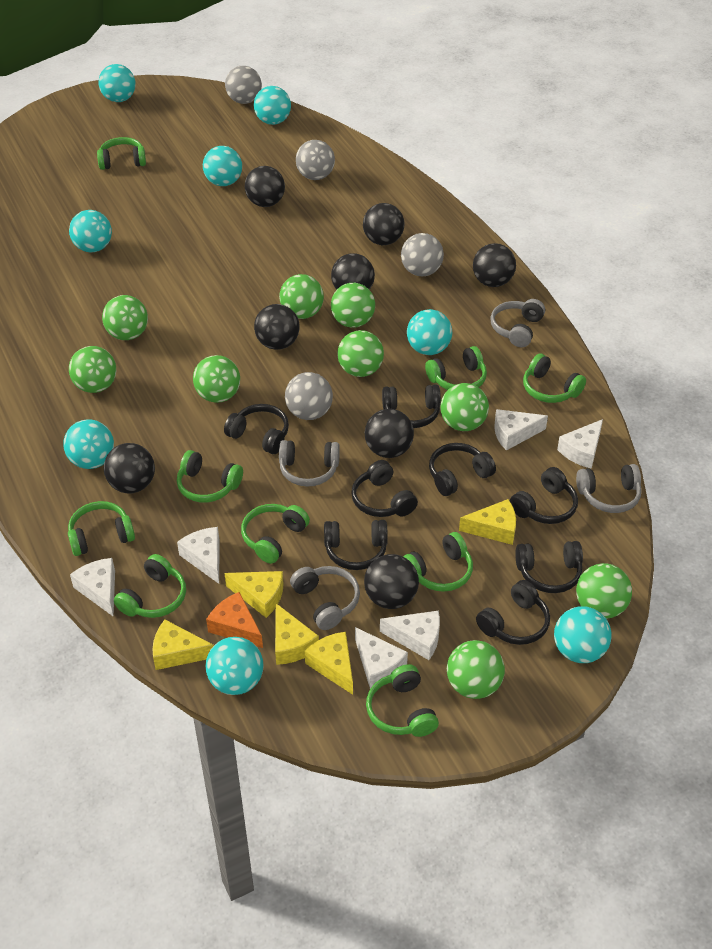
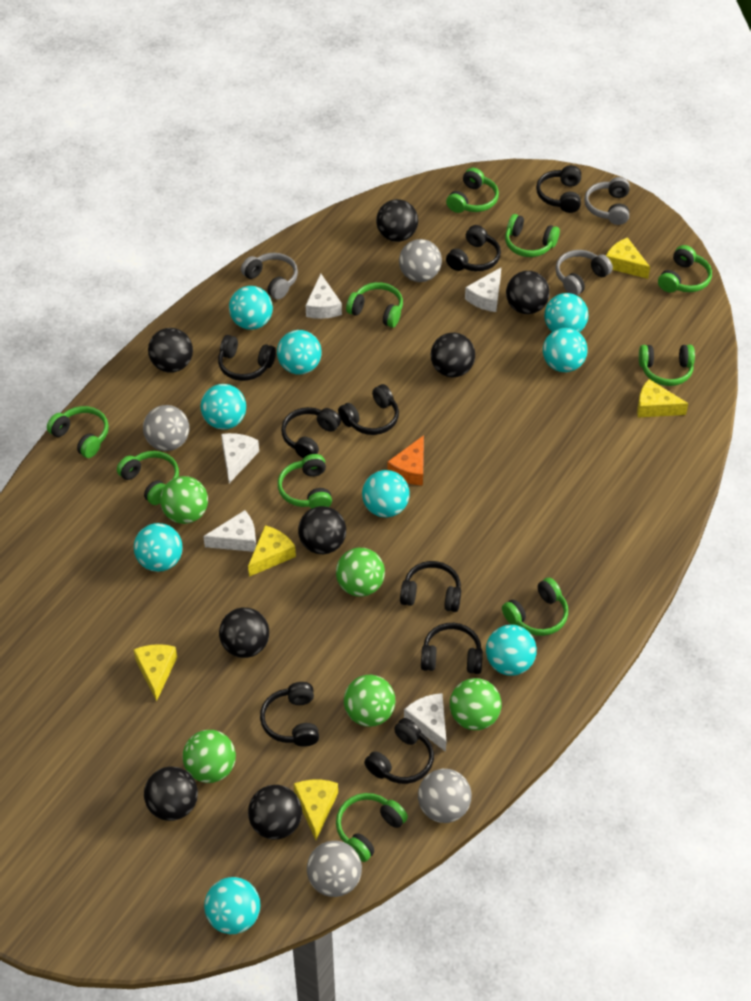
black headphones: [224,404,289,454] [324,520,388,570] [351,460,418,517] [382,385,441,428] [429,443,496,496] [476,580,550,645] [510,467,578,524] [515,541,583,593] = 8 -> [218,335,276,381] [260,682,319,747] [281,407,341,458] [338,384,399,435] [364,718,434,784] [400,561,461,612] [421,623,483,674] [446,225,501,271] [536,165,581,213] = 9
green ball: [69,346,116,393] [102,295,148,340] [193,355,240,403] [279,274,324,319] [331,283,375,328] [337,330,384,377] [440,383,489,431] [447,640,505,699] [576,563,632,619] = 9 -> [160,476,208,524] [183,730,236,783] [336,548,385,597] [344,675,395,727] [450,678,501,730] = 5
green headphones: [68,501,135,556] [97,137,146,170] [114,554,186,618] [177,450,243,503] [241,504,310,564] [366,664,439,737] [403,532,473,592] [425,346,487,390] [523,353,586,403] = 9 -> [47,406,109,458] [117,451,179,505] [278,454,332,509] [336,793,408,862] [346,282,403,328] [446,168,499,213] [502,578,568,636] [505,214,560,257] [639,345,695,386] [658,245,712,293] = 10
grey headphones: [279,440,340,487] [290,566,360,630] [490,299,545,347] [576,464,642,513] = 4 -> [241,253,298,300] [555,250,613,296] [584,177,630,225] = 3
turquoise ball: [63,419,114,469] [69,210,112,252] [98,64,136,102] [203,146,242,186] [206,637,264,695] [254,86,291,125] [407,309,452,355] [554,606,612,663] = 8 -> [134,523,183,572] [200,384,246,430] [204,877,260,934] [229,286,273,330] [277,330,322,375] [362,470,410,518] [486,625,537,676] [543,328,588,372] [544,293,588,333] = 9
white cheese: [70,558,115,617] [177,527,219,584] [355,627,408,688] [380,610,440,660] [494,409,548,451] [557,419,603,469] = 6 -> [203,510,256,552] [221,433,259,483] [306,274,342,319] [404,693,446,752] [465,268,501,312] = 5

